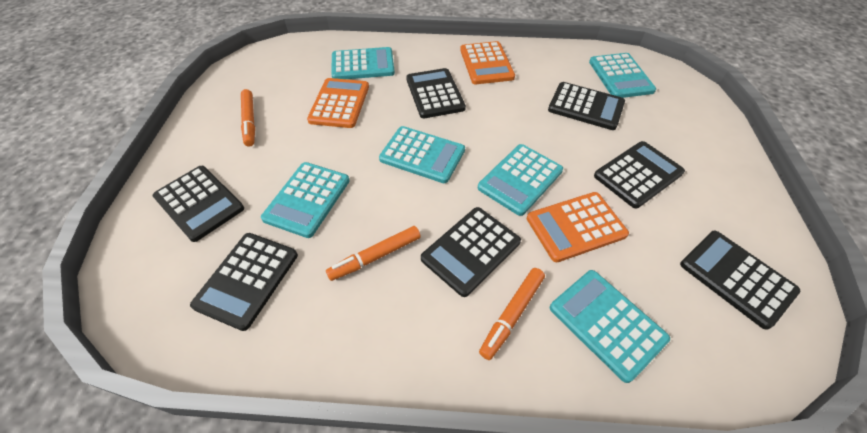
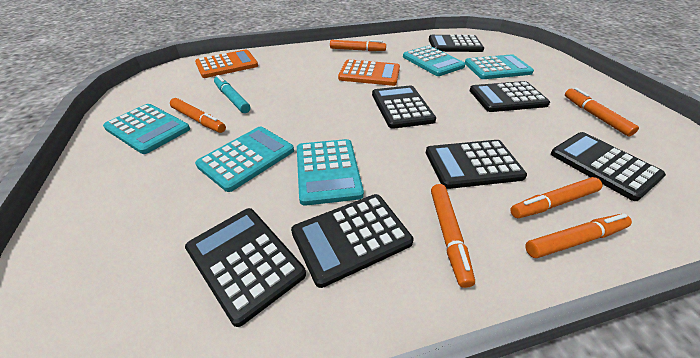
orange calculator: [307,78,369,128] [460,41,515,84] [527,192,629,262] = 3 -> [195,50,258,78] [338,59,400,86] = 2
orange marker: [241,89,255,147] [326,226,421,281] [479,268,545,360] = 3 -> [170,98,226,133] [330,40,386,51] [431,184,475,288] [510,177,602,218] [525,213,632,258] [565,88,639,136] = 6
turquoise calculator: [261,162,350,238] [331,47,395,79] [379,126,465,183] [478,144,563,216] [550,270,670,383] [589,53,656,98] = 6 -> [103,104,190,154] [195,127,294,192] [297,139,364,206] [403,46,465,76] [465,54,534,79] = 5
turquoise marker: none = 0 -> [214,75,251,113] = 1

